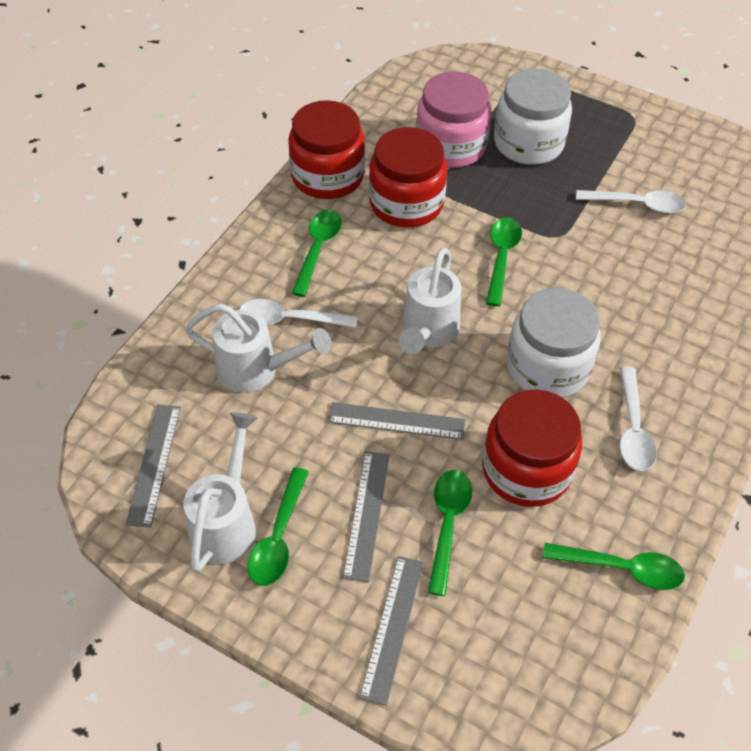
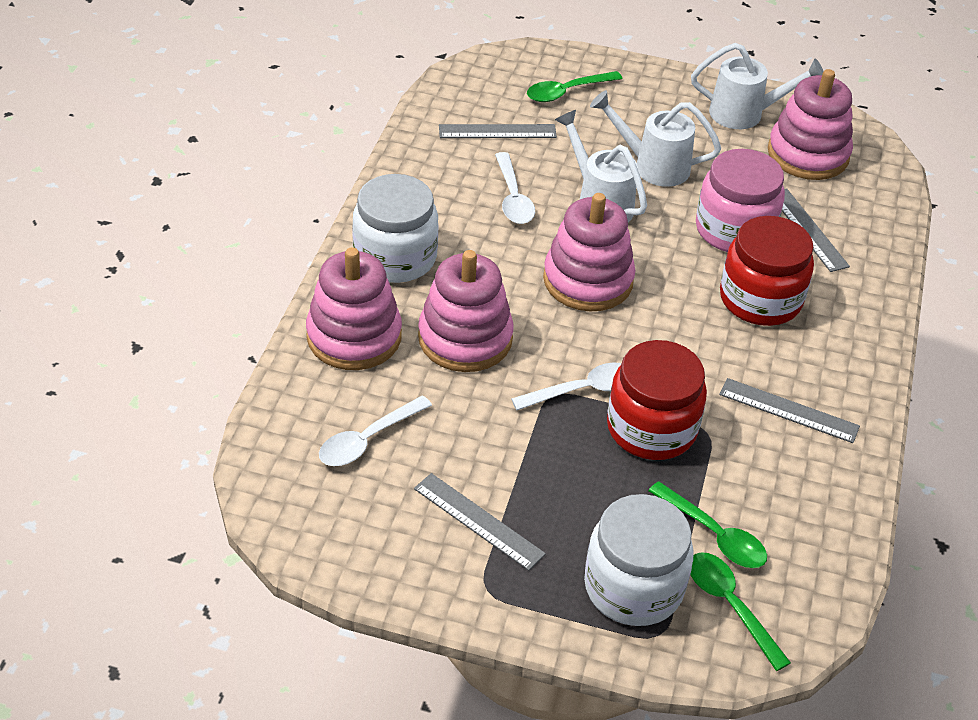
green spoon: [248,467,309,586] [292,210,342,297] [428,470,472,596] [486,218,522,306] [543,543,685,590] = 5 -> [527,71,623,102] [649,481,767,568] [690,552,791,671] = 3
pink stacking toy: none = 0 -> [306,248,402,370] [418,250,514,372] [543,193,635,311] [768,69,853,180] = 4
red jar: [289,100,365,199] [369,127,447,227] [482,389,582,507] = 3 -> [607,340,707,460] [720,216,814,326] = 2

